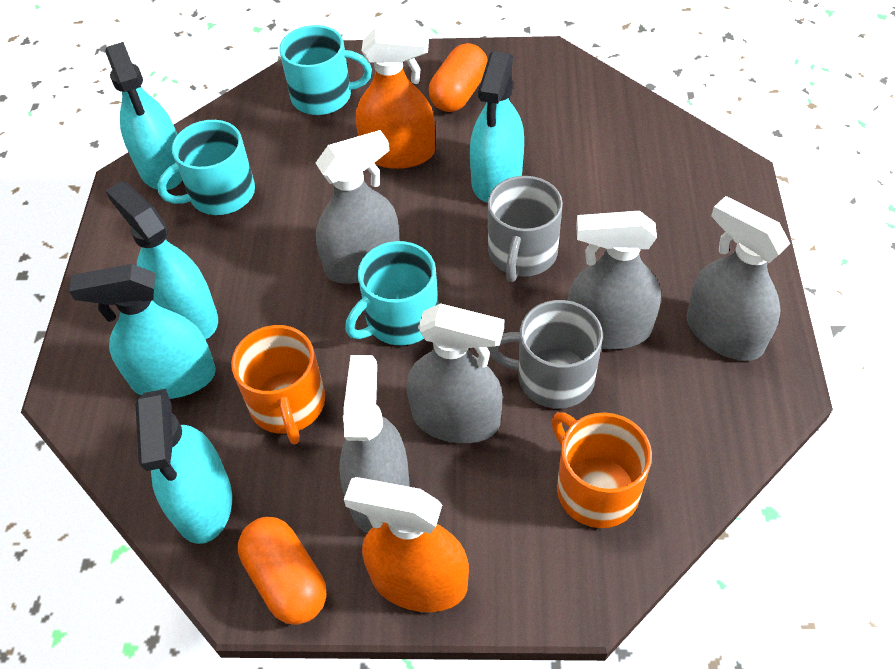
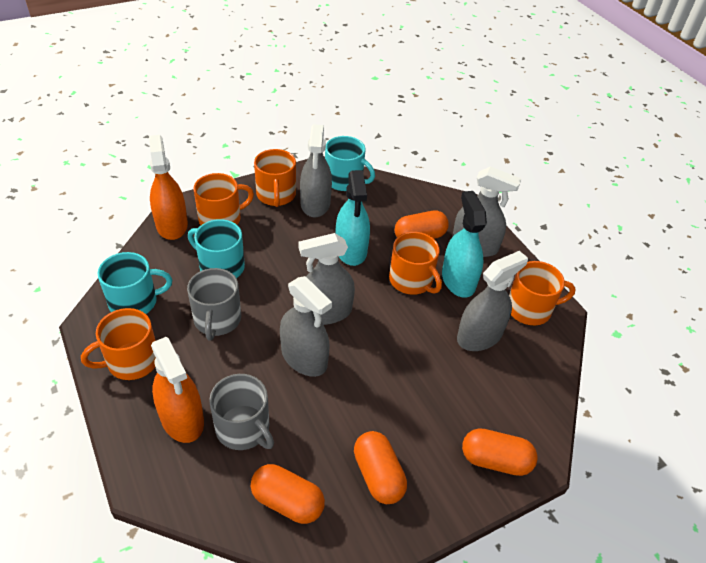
orange capsule: [238,517,326,625] [429,43,488,112] = 2 -> [251,464,325,524] [354,431,407,504] [395,210,449,239] [462,428,538,476] = 4
orange mug: [231,325,325,445] [552,412,652,528] = 2 -> [81,308,156,380] [194,173,254,225] [254,149,296,207] [389,232,442,295] [509,261,576,325] = 5
turquoise spray bottle: [69,264,216,399] [105,42,182,190] [105,181,218,339] [135,389,232,544] [470,51,524,203] = 5 -> [335,170,370,266] [442,191,487,298] = 2

